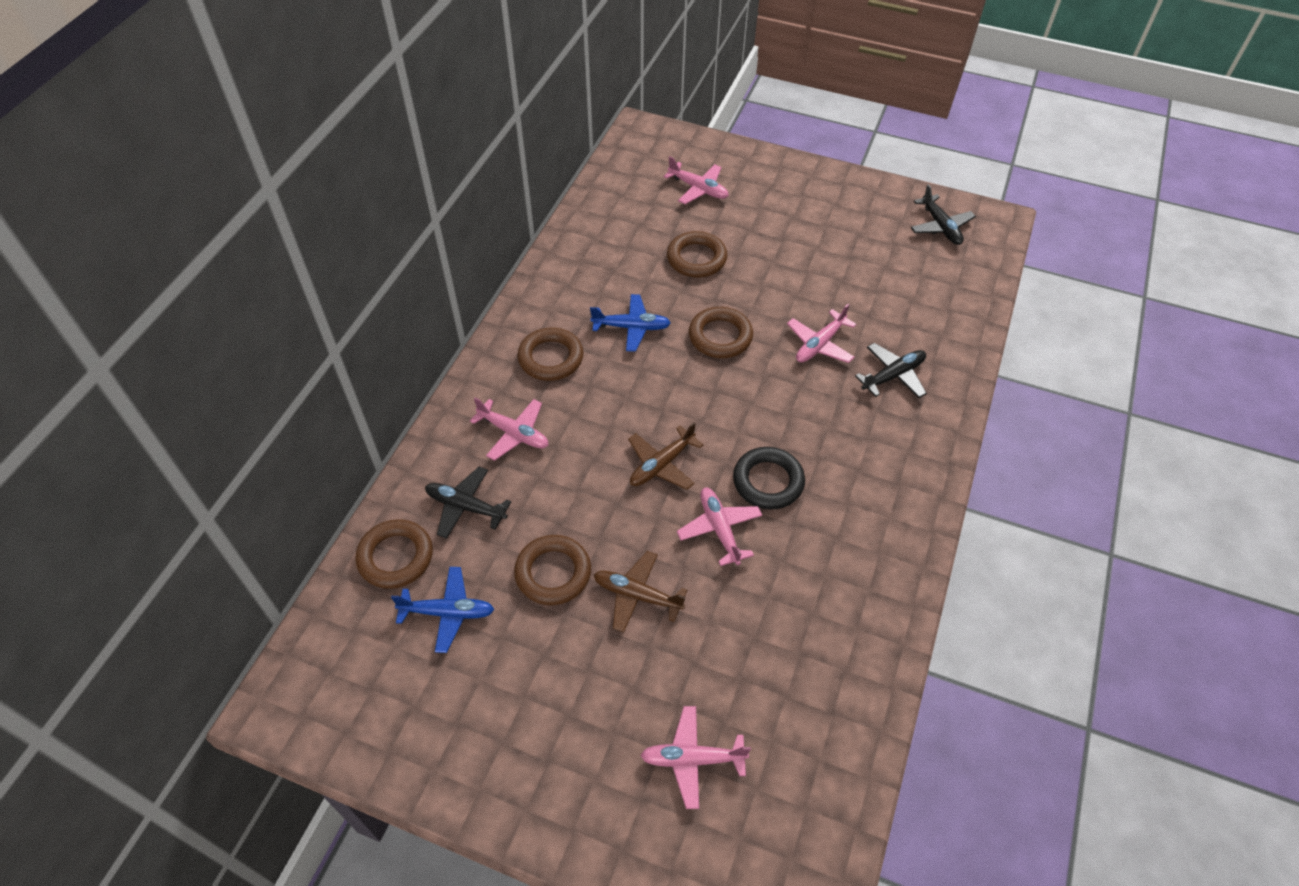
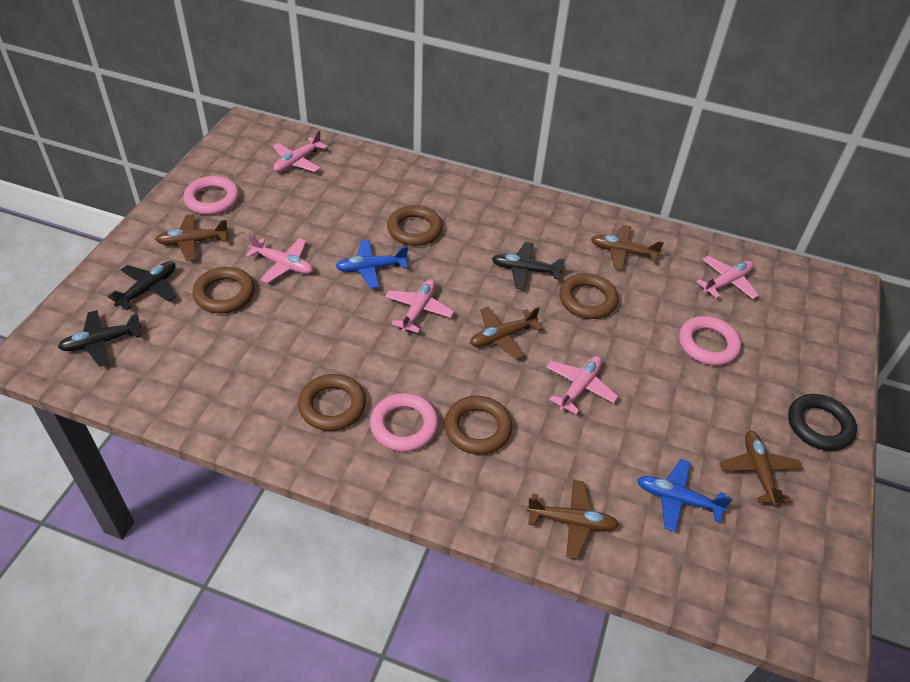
brown plane: [594,551,687,632] [628,422,704,490] = 2 -> [155,214,229,261] [470,307,542,360] [526,480,619,559] [591,225,664,270] [719,431,803,507] = 5
pink ring: none = 0 -> [184,176,239,215] [370,393,439,452] [679,316,741,366] = 3

